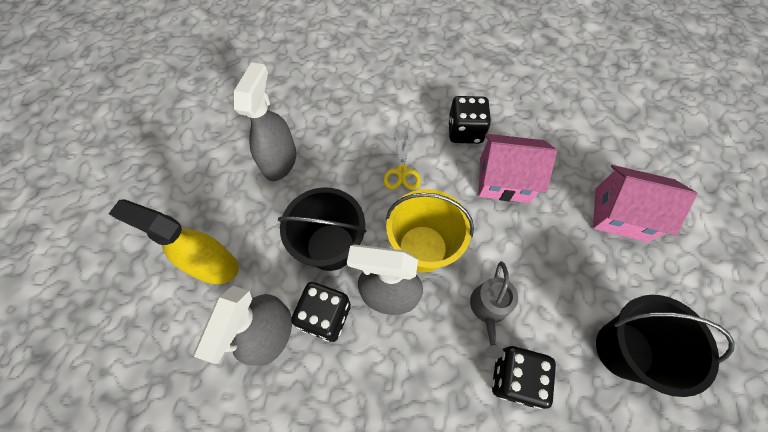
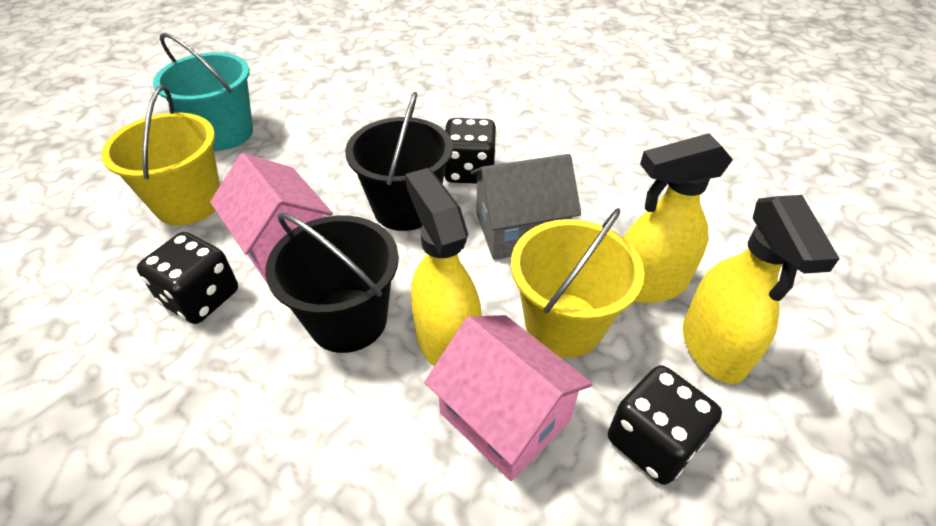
grey house: none = 0 -> [471,154,581,260] = 1
grey spray bottle: [194,286,292,366] [234,62,297,181] [347,244,423,315] = 3 -> none = 0
grey watering can: [470,261,518,359] = 1 -> none = 0
turquoise bucket: none = 0 -> [153,33,253,151] = 1
yellow bucket: [386,189,474,273] = 1 -> [101,85,220,225] [511,208,644,358] = 2
yellow scissors: [383,135,421,190] = 1 -> none = 0
yellow spray bottle: [109,199,239,284] = 1 -> [405,168,482,366] [624,133,733,303] [683,195,840,384] = 3

